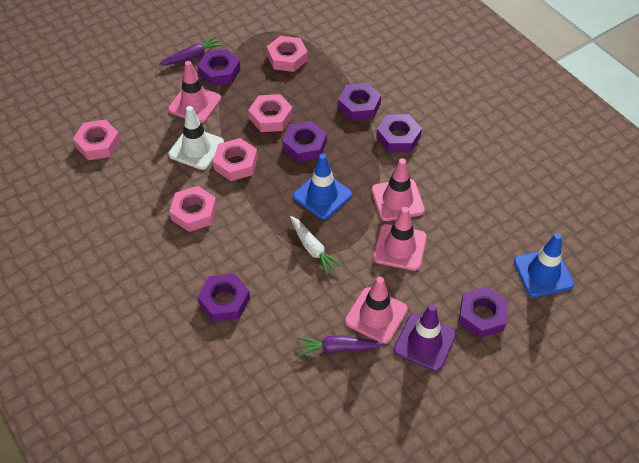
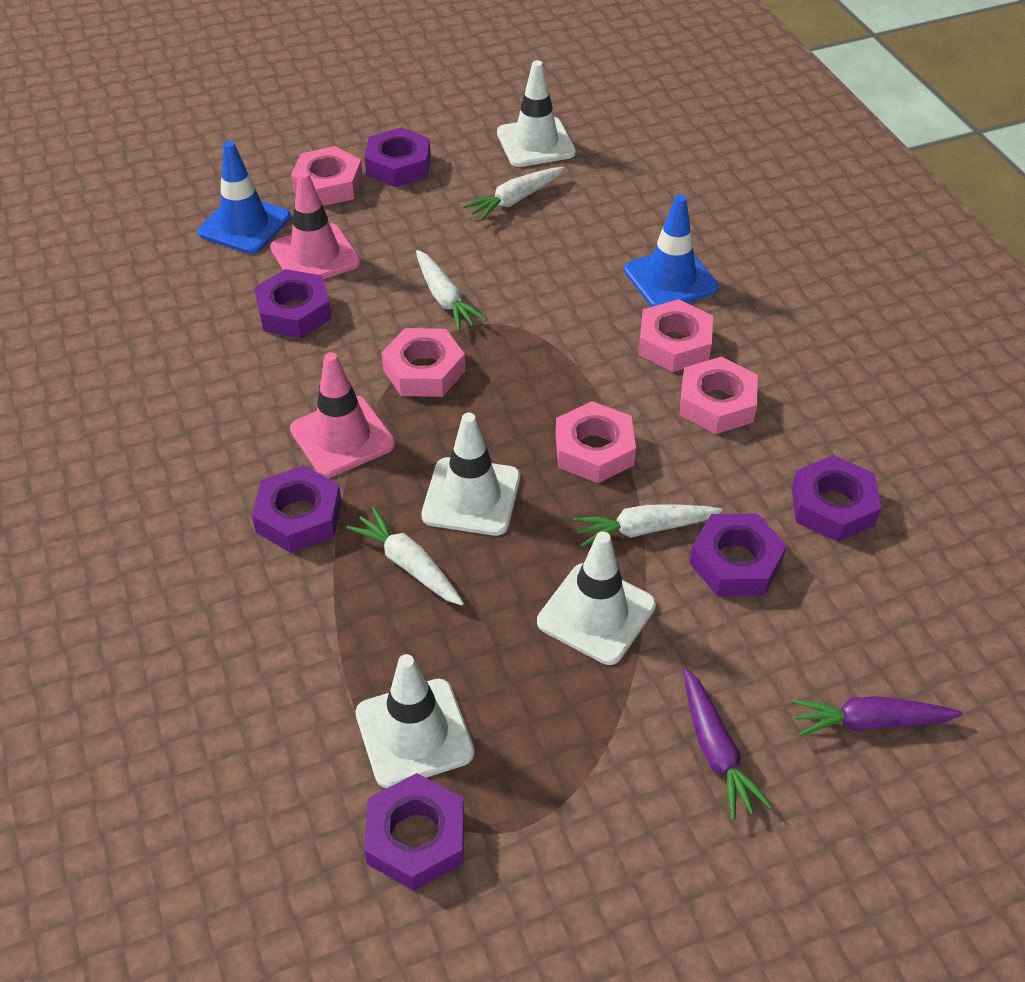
pink traffic cone: [168,61,221,123] [345,277,408,344] [371,158,425,221] [373,207,427,271] = 4 -> [270,171,361,279] [290,352,395,478] = 2
purple traffic cone: [394,304,456,371] = 1 -> none = 0
white carrot: [290,216,343,275] = 1 -> [346,507,464,606] [416,250,487,331] [463,167,564,221] [573,505,722,547] = 4
white traffic cone: [169,106,224,170] = 1 -> [355,654,475,788] [421,413,520,536] [497,60,576,167] [537,532,656,665] = 4

